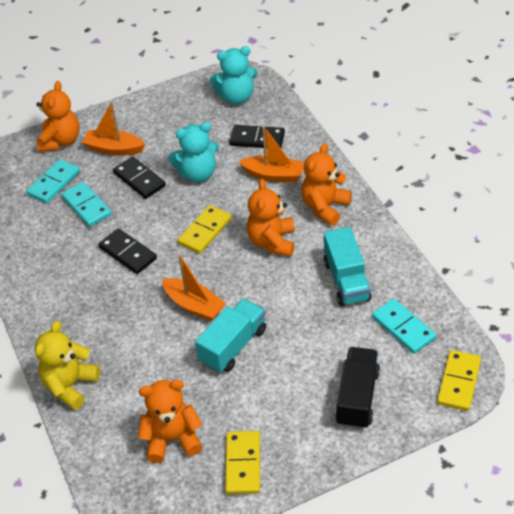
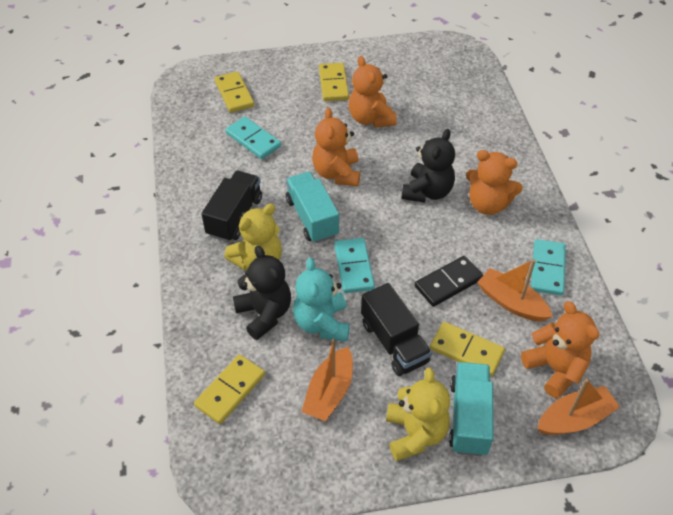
black domino: [98,228,157,274] [113,157,166,199] [229,125,285,148] = 3 -> [415,256,483,307] = 1
black teddy bear: none = 0 -> [233,246,291,340] [401,129,455,202] = 2
black truck: [335,347,380,429] = 1 -> [201,171,262,242] [361,283,432,376] = 2
turquoise teddy bear: [168,122,219,182] [210,46,258,104] = 2 -> [293,258,350,341] = 1
yellow domino: [178,205,232,254] [225,431,260,494] [437,350,481,411] = 3 -> [194,354,265,424] [215,71,254,113] [319,63,349,101] [430,322,505,376] = 4
yellow teddy bear: [35,321,100,410] = 1 -> [224,203,282,271] [386,368,450,461] = 2

